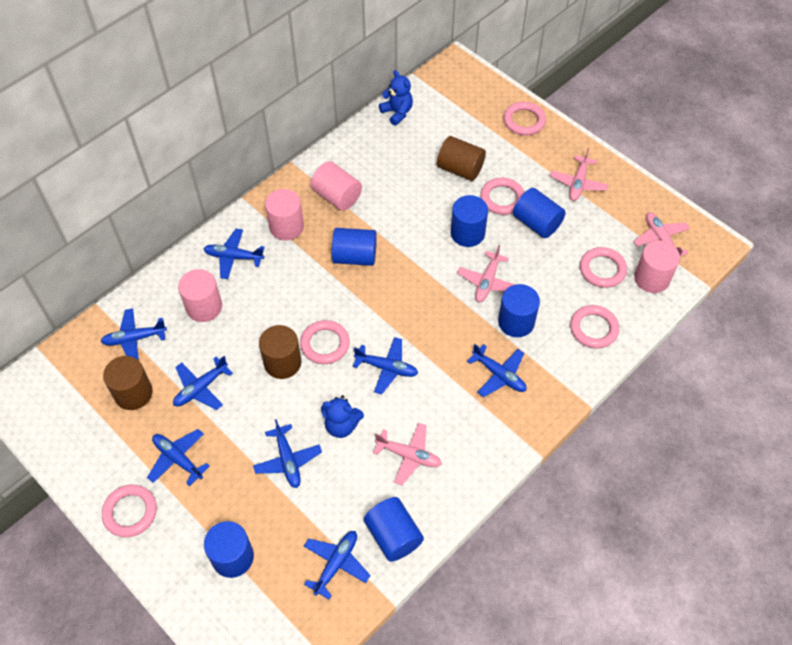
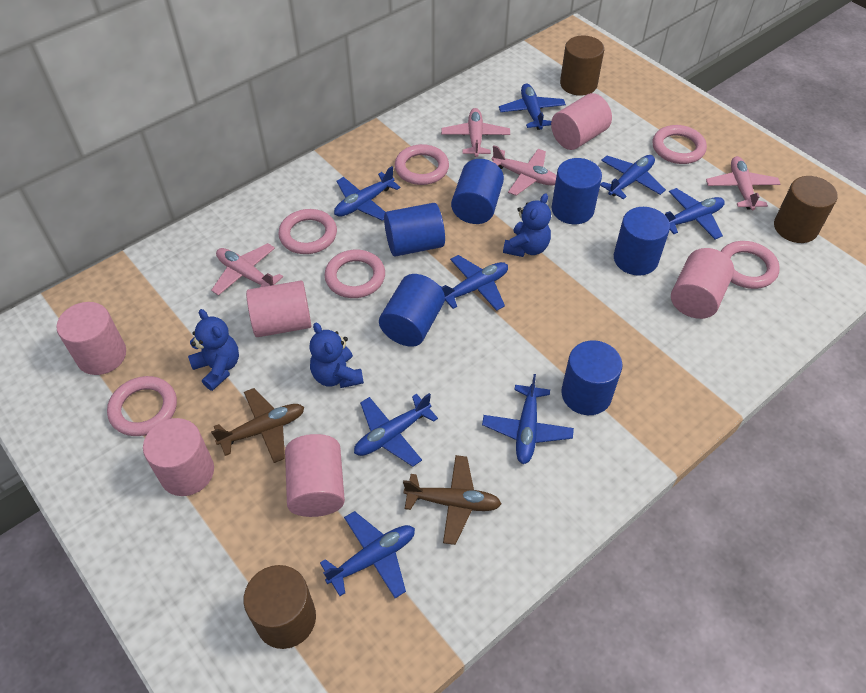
blue teddy bear: [321,395,364,438] [379,70,413,126] = 2 -> [188,309,239,391] [309,323,364,388] [503,193,551,257] = 3
brown plane: none = 0 -> [211,388,304,463] [403,455,501,545] = 2
pink cylinder: [178,269,222,322] [265,189,304,241] [311,161,362,211] [634,241,680,293] = 4 -> [56,302,126,375] [143,418,214,496] [246,281,312,337] [285,434,345,517] [551,93,612,150] [671,248,734,319] = 6

